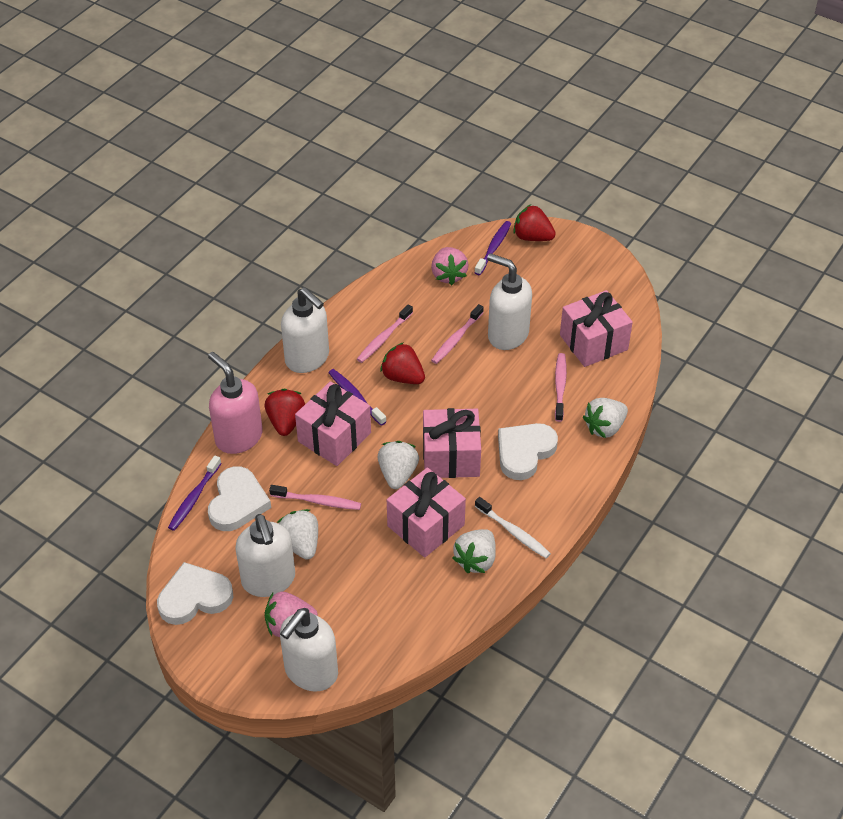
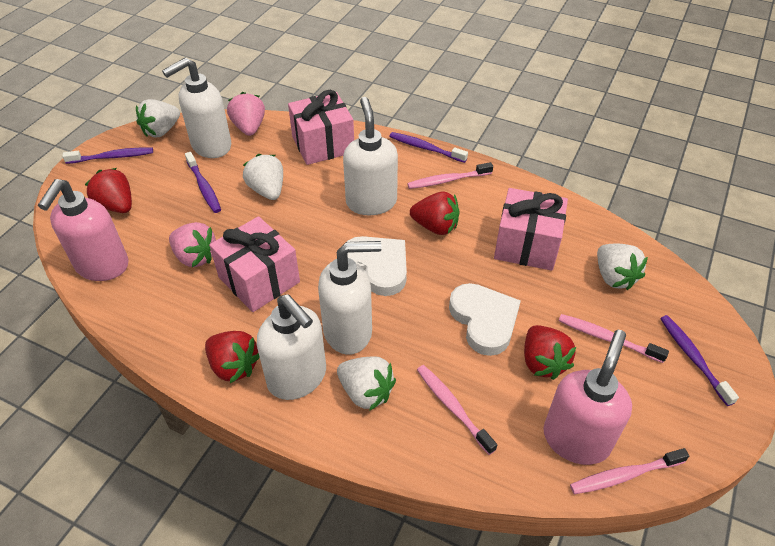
pink gift: [295,381,371,466] [387,467,466,557] [423,408,481,478] [560,290,633,367] = 4 -> [209,216,300,312] [288,90,354,165] [494,188,568,271] = 3
pink soap dispenser: [208,352,263,454] = 1 -> [38,179,129,281] [543,330,632,465] = 2
purple toothbrush: [168,455,221,531] [328,369,387,426] [474,221,511,275] = 3 -> [62,148,153,164] [185,152,221,213] [389,132,468,163] [660,315,739,406] = 4
red strawberry: [265,389,305,436] [380,342,425,384] [513,204,556,241] = 3 -> [85,168,132,213] [205,331,259,383] [410,192,459,235] [524,325,576,380] = 4
white heart: [157,562,233,625] [208,466,271,531] [498,423,558,480] = 3 -> [347,236,407,296] [449,283,521,356] = 2
white toothbrush: [475,497,551,558] = 1 -> none = 0

